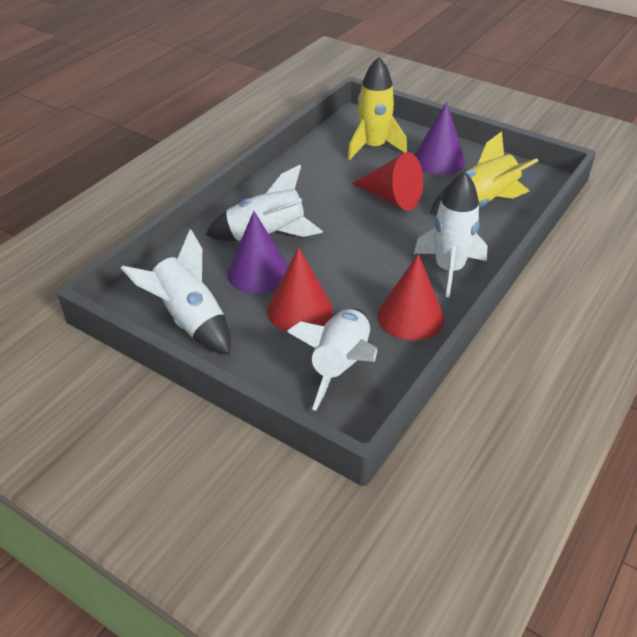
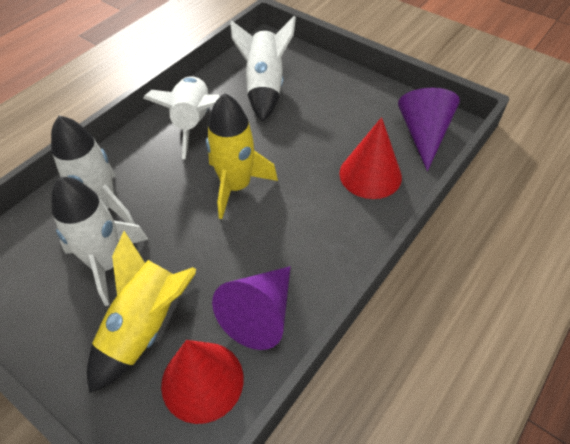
red cone: [267,247,333,332] [352,152,423,211] [378,254,444,341] = 3 -> [161,340,244,424] [339,117,402,199] = 2

